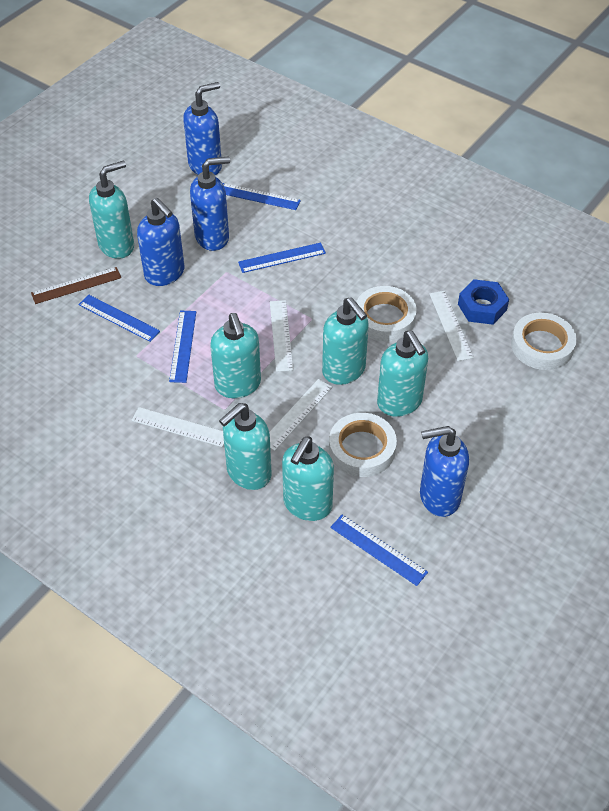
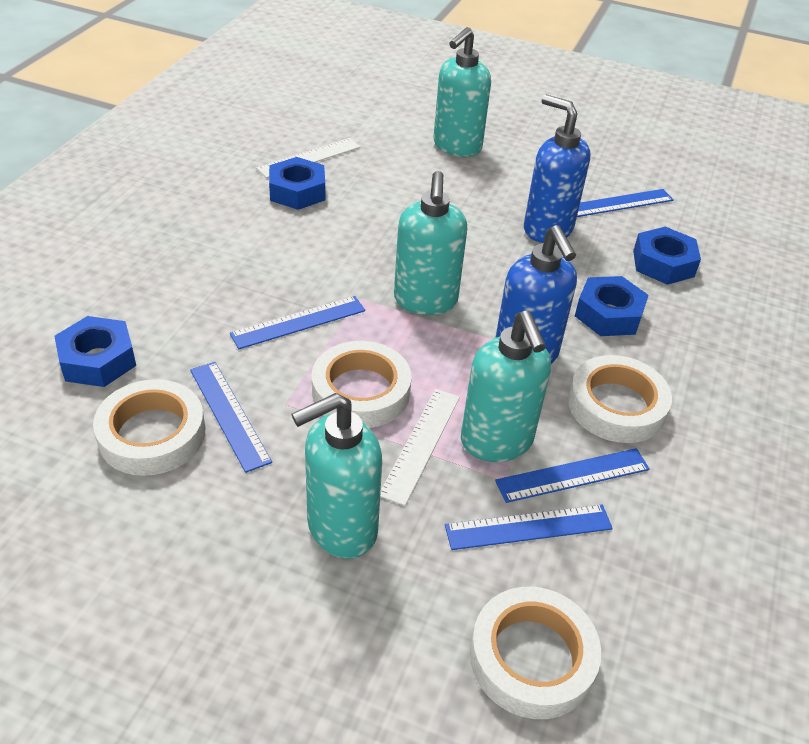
blue nut: [458,279,509,325] = 1 -> [54,316,136,387] [269,157,325,210] [575,276,649,336] [633,227,701,285] = 4
blue soap dispenser: [137,198,184,286] [183,82,222,175] [190,156,230,251] [420,426,469,517] = 4 -> [495,225,577,364] [524,95,590,243] = 2
brown ruler: [31,267,121,304] = 1 -> none = 0
turquoise soap dispenser: [89,161,134,259] [210,313,261,398] [219,403,272,490] [282,436,334,521] [322,297,369,385] [377,331,428,417] = 6 -> [292,393,382,559] [394,171,467,315] [433,27,491,157] [461,310,551,462] = 4
white ruler: [131,407,224,447] [269,379,332,451] [270,300,293,372] [429,291,474,361] = 4 -> [256,138,360,178] [380,389,460,506] = 2
white tape: [329,413,397,477] [356,286,417,342] [511,312,577,370] = 3 -> [93,379,205,476] [312,341,412,428] [470,587,601,719] [568,355,672,443] = 4

